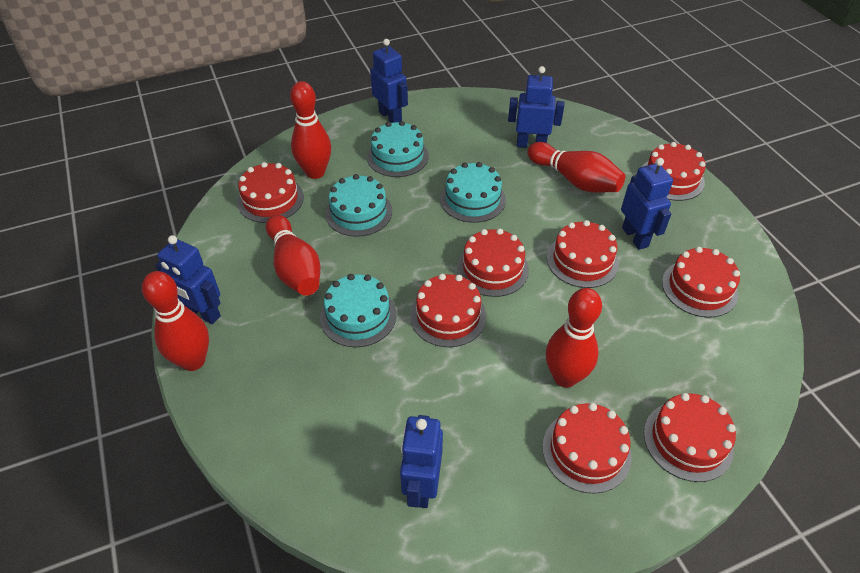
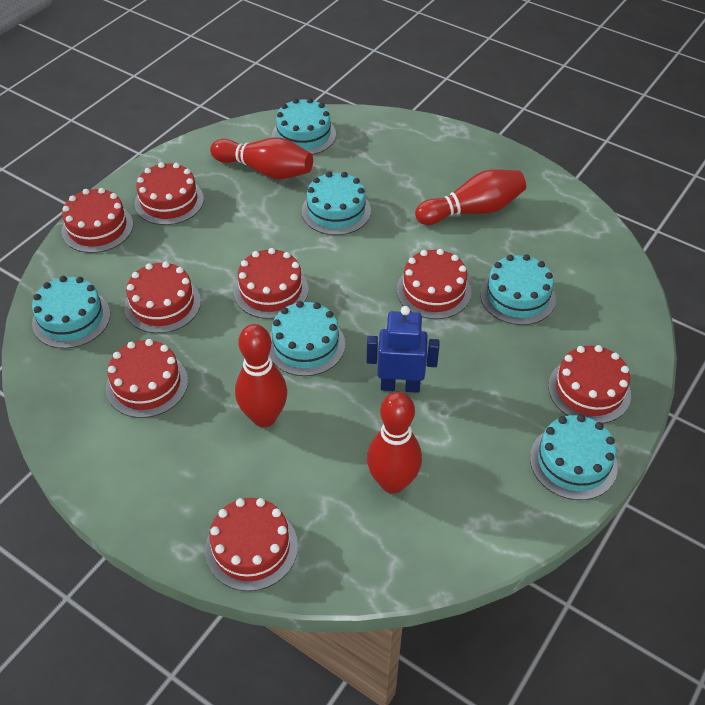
blue robot: [156,235,221,324] [370,39,408,123] [400,415,443,508] [508,66,564,148] [621,158,673,250] = 5 -> [367,306,439,393] = 1
red bowling pin: [142,271,209,371] [266,215,320,296] [290,81,331,179] [528,142,625,193] [546,288,602,388] = 5 -> [210,137,313,179] [235,324,287,427] [367,392,422,494] [415,169,526,225] = 4
turquoise cake: [320,274,397,347] [325,174,392,237] [367,121,429,177] [440,162,506,223] = 4 -> [32,276,110,349] [269,301,345,376] [272,98,336,155] [302,172,371,235] [480,254,556,325] [530,414,618,500] = 6

